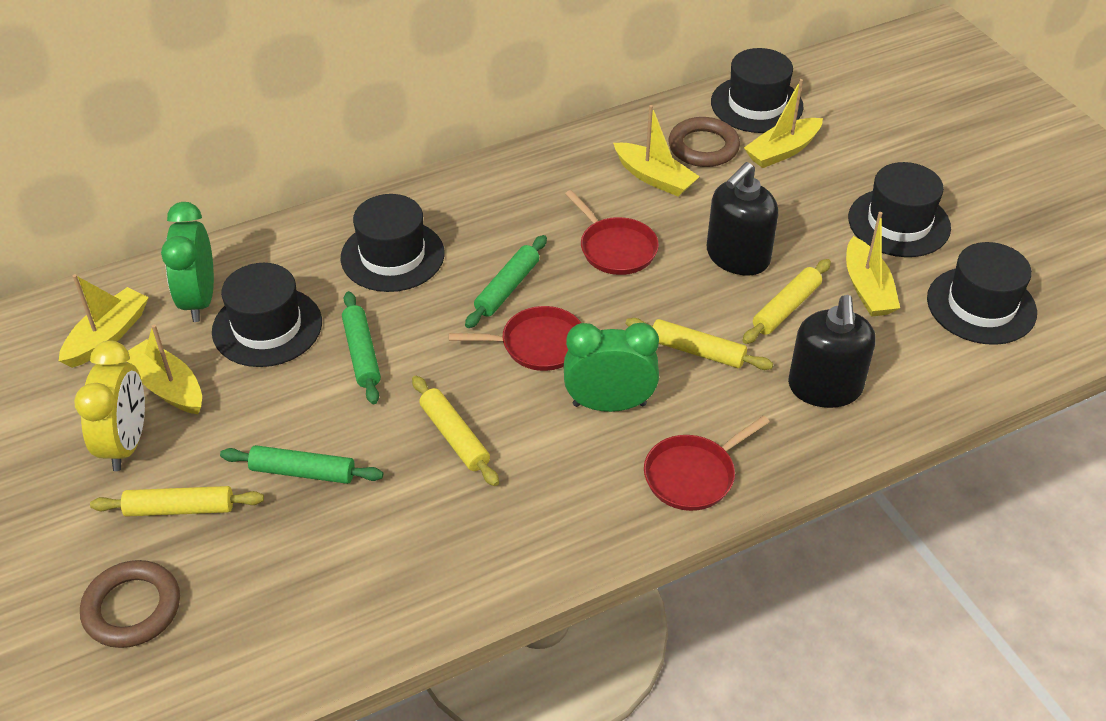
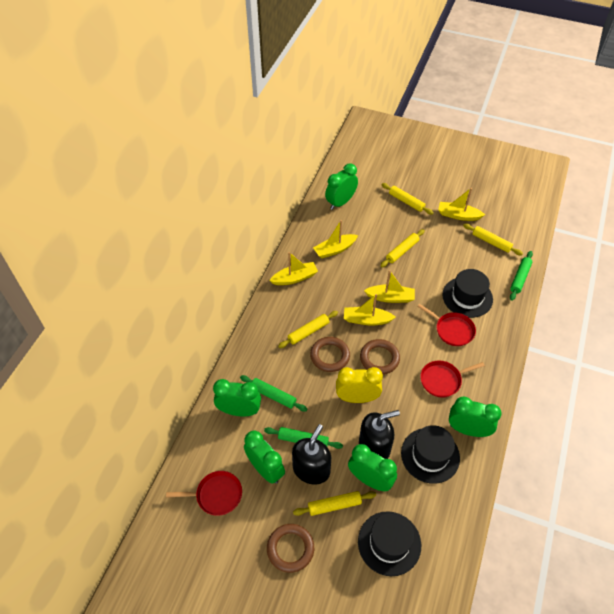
black hat: [212,263,322,367] [341,194,445,292] [711,48,803,133] [848,162,951,257] [927,242,1037,345] = 5 -> [358,511,421,576] [401,425,460,484] [442,269,493,318] = 3
brown ring: [80,560,180,648] [669,117,740,167] = 2 -> [267,524,314,573] [310,337,350,372] [360,339,400,375] = 3
green clock: [161,202,214,322] [564,323,659,412] = 2 -> [213,379,261,417] [244,431,285,484] [325,163,358,210] [348,444,397,491] [449,397,501,437] = 5
yellow rolling pin: [90,486,264,517] [412,376,499,486] [626,318,773,370] [742,259,831,344] = 4 -> [278,311,338,348] [293,491,376,516] [380,229,425,267] [382,183,434,215] [463,223,523,255] = 5

